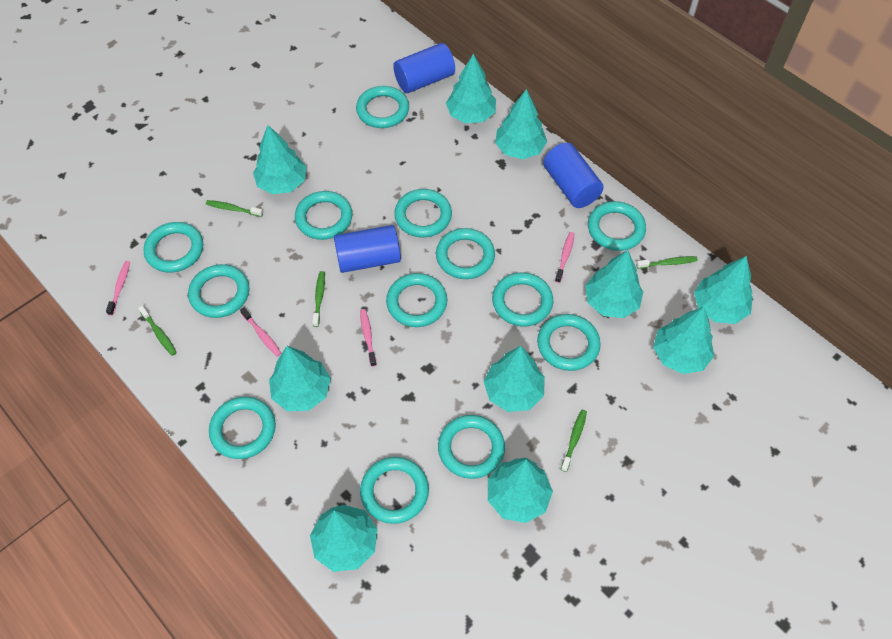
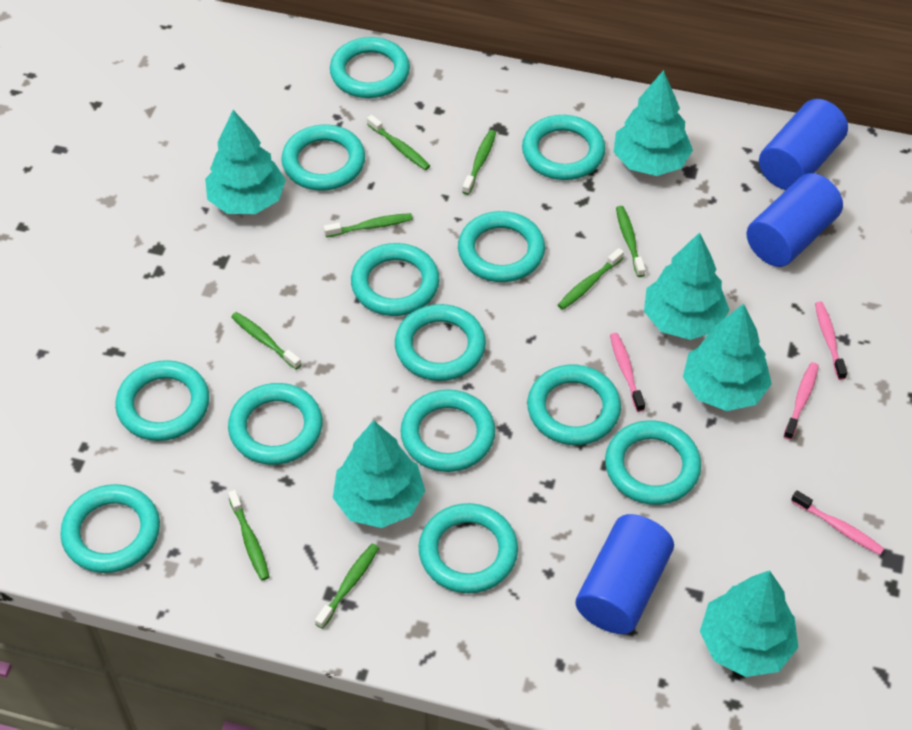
green toothbrush: [138,306,177,356] [206,200,263,217] [312,271,325,327] [561,410,587,472] [636,256,698,269] = 5 -> [228,490,269,580] [231,312,301,369] [315,543,379,629] [324,213,413,237] [367,115,430,170] [462,130,496,195] [558,248,624,310] [616,206,646,277] = 8
turquoise tree: [253,125,307,194] [269,346,331,411] [310,505,378,572] [446,54,496,123] [484,346,545,412] [488,458,553,523] [495,89,547,159] [585,250,643,318] [653,307,714,374] [694,256,753,324] = 10 -> [205,110,286,214] [333,420,425,528] [614,70,693,176] [644,232,729,340] [683,304,772,411] [700,570,798,677] = 6

